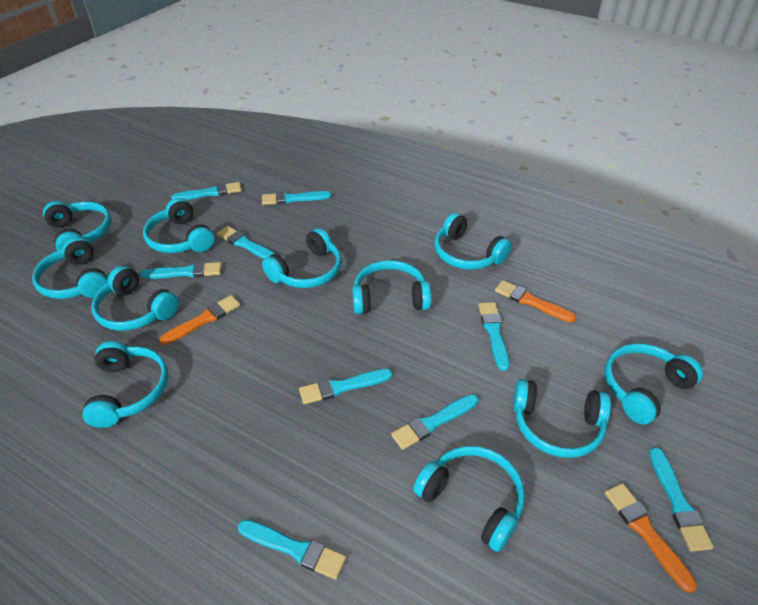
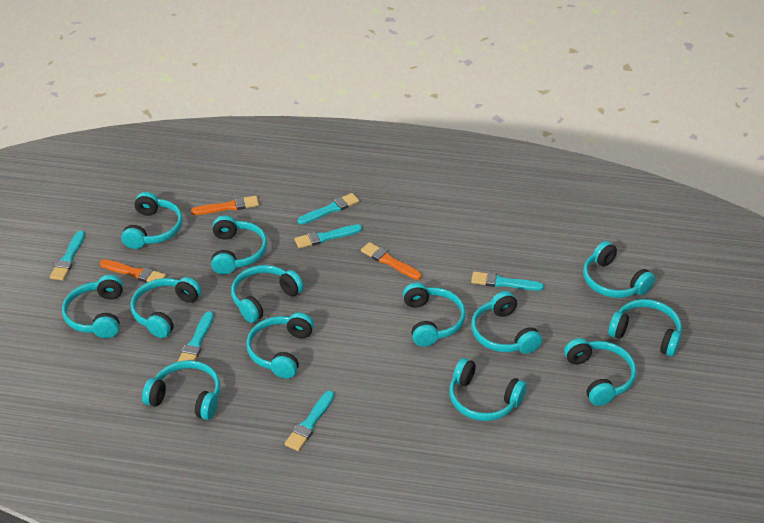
turquoise brush: [140,262,222,279] [171,182,242,200] [217,226,275,259] [238,520,346,580] [262,191,332,205] [299,369,392,404] [391,394,478,450] [478,302,509,371] [649,447,714,552] = 9 -> [50,230,85,281] [177,311,214,362] [285,391,334,451] [294,224,362,249] [297,193,359,225] [471,271,544,291] = 6
turquoise headphones: [32,237,108,299] [43,201,111,250] [82,341,168,428] [91,266,179,331] [143,198,215,253] [262,228,342,288] [352,260,431,314] [413,446,525,552] [434,213,512,270] [513,379,611,458] [605,344,703,424] = 11 -> [62,275,123,338] [121,192,183,249] [130,277,202,338] [142,360,220,420] [211,215,268,274] [231,265,304,323] [246,312,314,379] [403,283,466,347] [449,358,527,421] [471,291,542,354] [564,338,636,406] [583,241,655,298] [608,299,682,357] = 13

